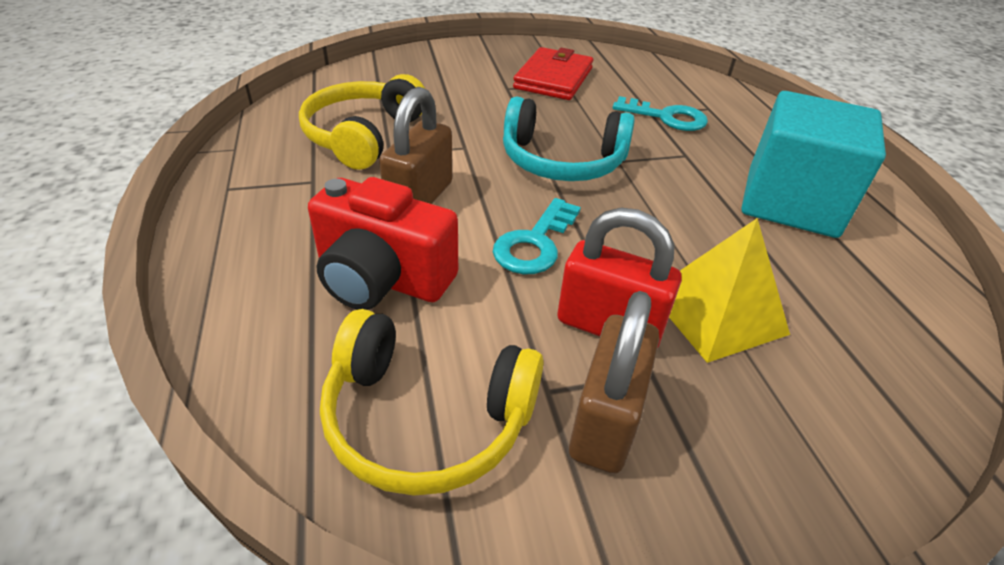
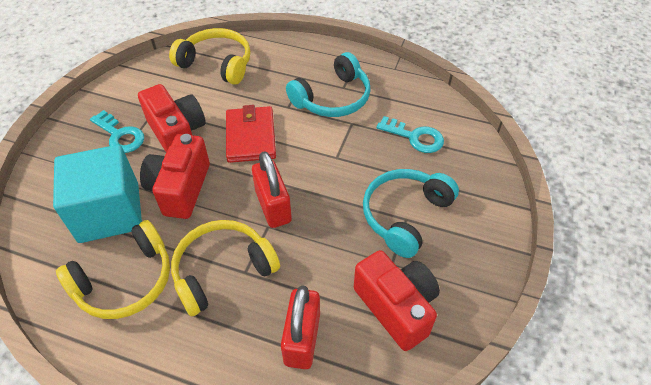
brown padlock: [379,87,453,204] [569,291,659,474] = 2 -> none = 0
red camera: [308,177,458,310] = 1 -> [138,84,206,152] [140,134,210,219] [354,250,440,351] = 3
red padlock: [557,208,682,347] = 1 -> [252,151,292,228] [281,285,320,369] = 2
turquoise headphones: [503,97,635,181] = 1 -> [286,52,371,117] [363,169,459,258] = 2
yellow headphones: [299,74,425,170] [320,309,543,496] = 2 -> [56,220,170,319] [169,28,251,85] [171,220,280,316] = 3
yellow pyramid: [669,218,790,363] = 1 -> none = 0

